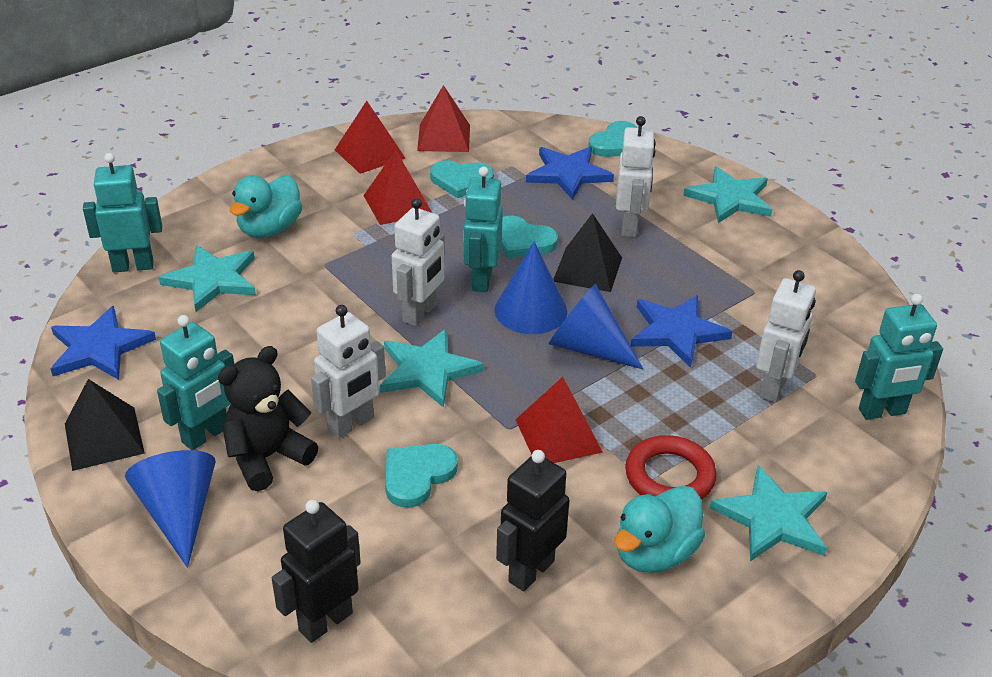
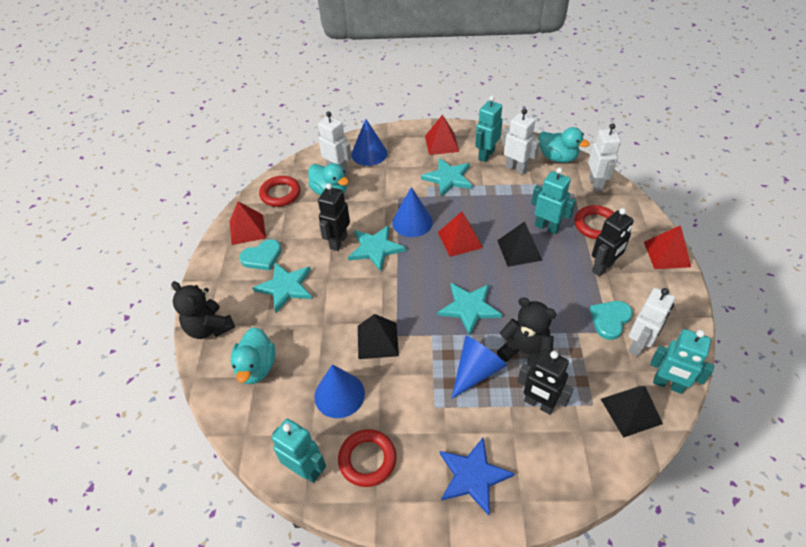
black pyramid: [65,379,145,471] [553,213,622,292] = 2 -> [358,314,399,359] [497,221,543,267] [601,386,663,438] = 3
black robot: [272,500,361,643] [496,450,569,591] = 2 -> [318,183,350,251] [517,349,574,415] [592,208,634,276] = 3
black teddy bear: [218,346,318,491] = 1 -> [172,281,235,339] [497,297,557,371] = 2
blue cone: [125,450,216,568] [494,241,567,334] [549,284,643,369] = 3 -> [314,364,365,418] [351,119,387,166] [392,187,433,237] [451,335,507,399] = 4
blue star: [51,306,156,380] [526,147,614,200] [631,295,733,368] = 3 -> [440,438,515,515] = 1
red ring: [625,435,717,500] = 1 -> [259,176,301,207] [338,429,396,487] [574,205,614,239] = 3
turquoise duck: [230,175,302,238] [614,485,705,573] = 2 -> [231,327,275,384] [308,163,349,195] [538,127,590,163] = 3
turquoise heart: [385,444,458,508] [430,160,494,198] [501,216,558,258] [588,121,637,157] = 4 -> [239,239,281,270] [589,301,633,340] = 2

